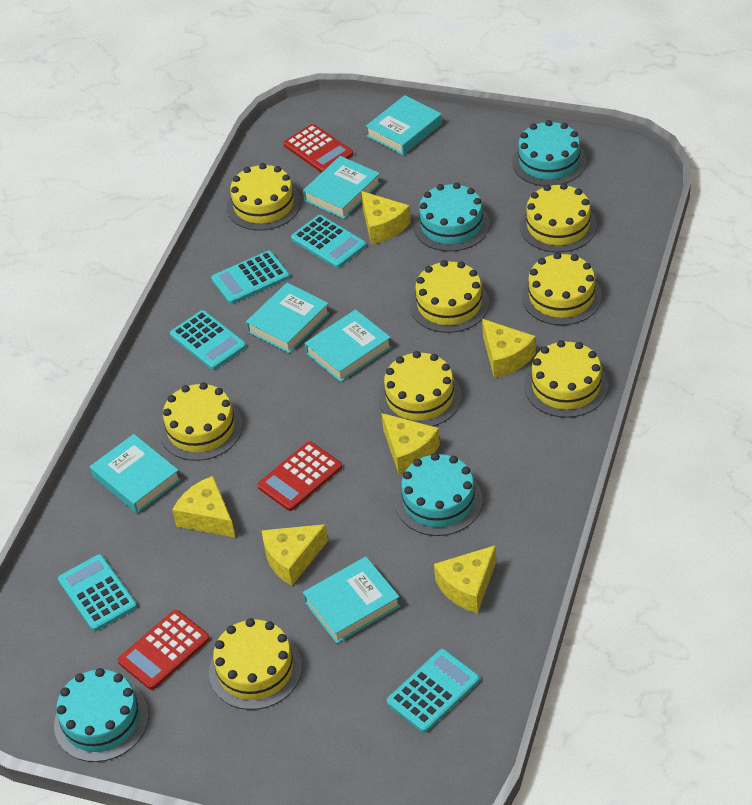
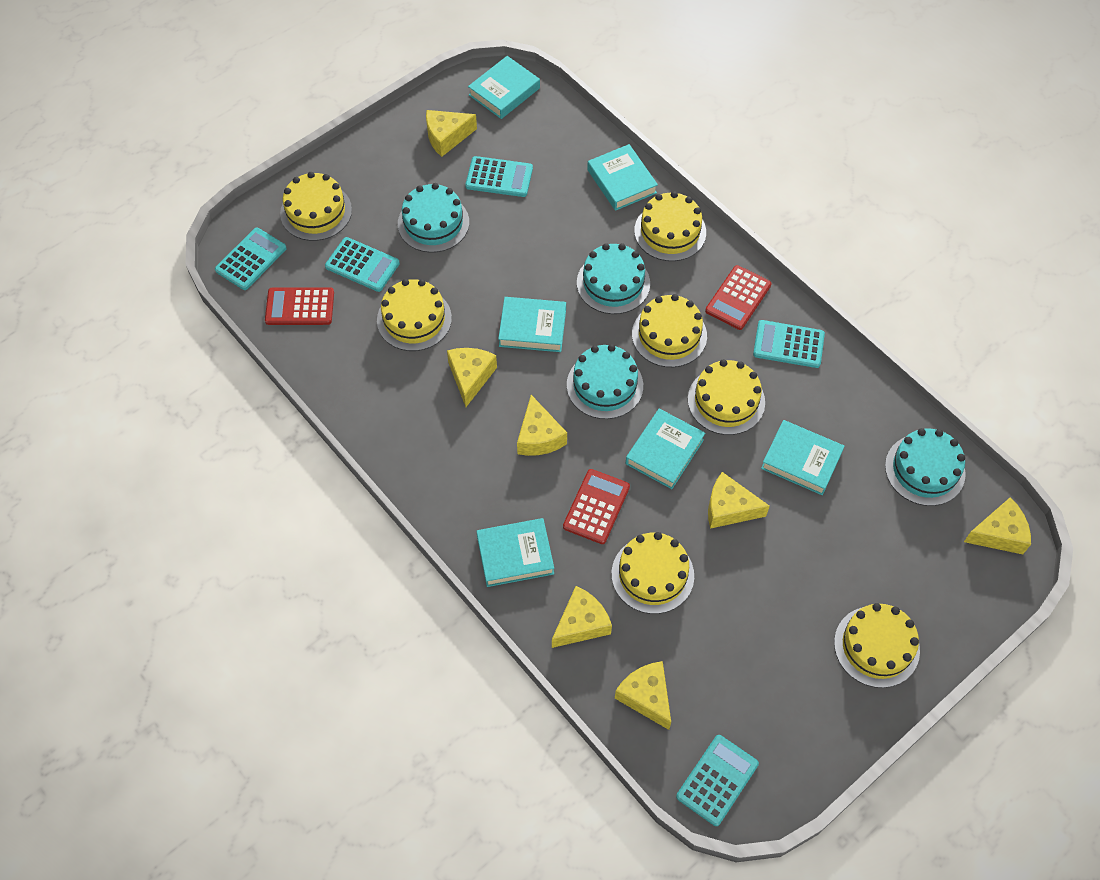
yellow cake: [160,382,242,461] [209,618,302,710] [227,163,301,231] [379,351,461,426] [410,260,489,333] [520,183,597,252] [522,252,602,325] [524,340,608,418] = 8 -> [280,172,352,241] [377,279,452,351] [612,532,694,614] [632,294,707,367] [634,191,706,261] [688,359,765,435] [834,603,920,688] = 7
yellow cheese: [172,476,235,537] [262,524,328,586] [361,191,411,245] [382,413,440,475] [434,545,496,613] [482,319,536,378] = 6 -> [426,110,477,157] [447,348,497,407] [517,395,567,456] [552,586,612,648] [615,661,671,730] [708,472,770,529] [964,497,1031,555] = 7

